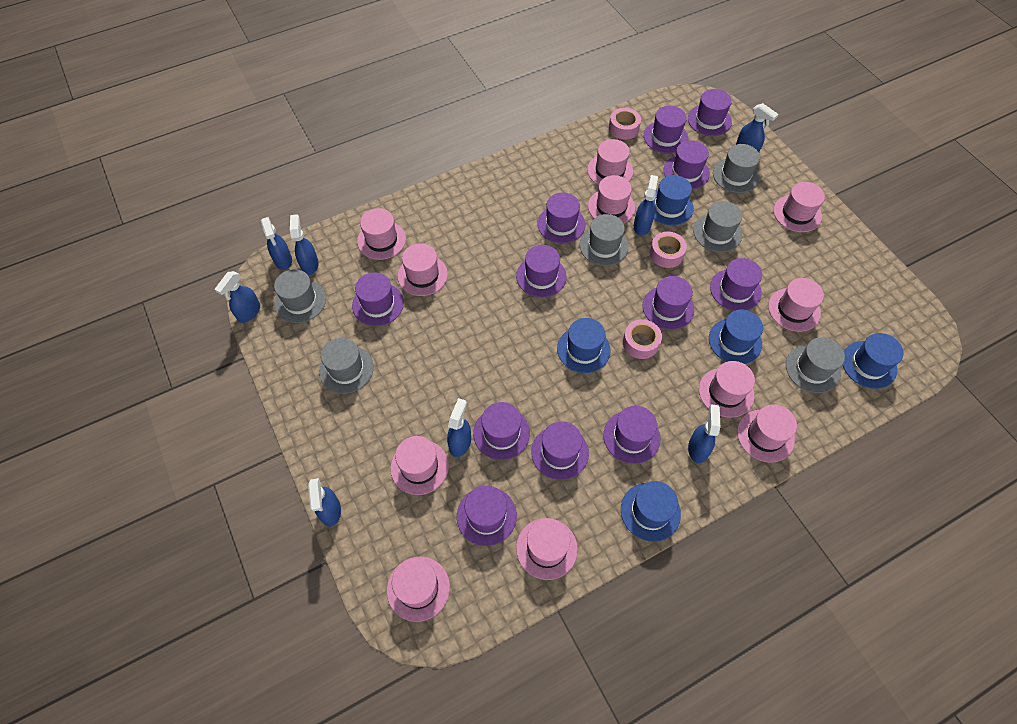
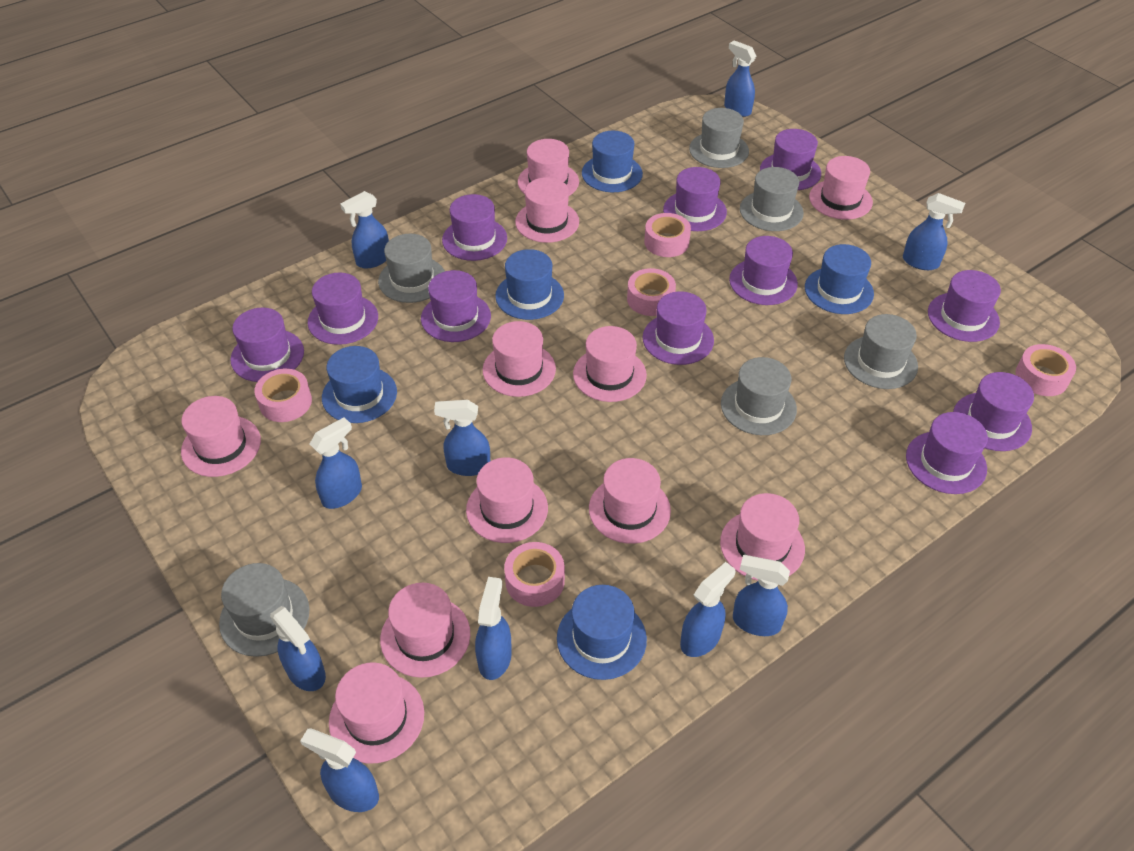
blue spray bottle: [214,271,260,323] [261,217,292,270] [290,214,319,275] [308,478,341,527] [447,398,471,457] [634,175,658,236] [688,404,720,464] [736,103,778,152] = 8 -> [270,606,326,691] [300,728,379,812] [310,417,362,509] [340,191,389,268] [434,400,490,476] [475,577,512,680] [680,562,735,657] [724,40,756,117] [733,555,790,636] [903,193,965,270] = 10
pink tape: [609,108,641,140] [623,319,662,359] [650,232,687,268] = 3 -> [254,369,312,422] [504,542,565,607] [627,268,676,316] [644,213,691,257] [1015,344,1076,396] = 5
purple hat: [352,272,404,326] [457,485,517,546] [473,402,530,460] [516,245,567,298] [531,421,589,480] [537,192,585,243] [603,406,660,464] [642,276,694,330] [644,106,688,153] [663,140,710,189] [688,89,732,136] [710,258,762,311] = 12 -> [230,308,304,382] [308,273,378,345] [421,270,491,342] [442,194,507,261] [643,291,714,365] [663,167,727,231] [729,236,798,305] [760,129,821,190] [906,412,988,494] [928,270,1001,342] [953,372,1034,451] = 11

